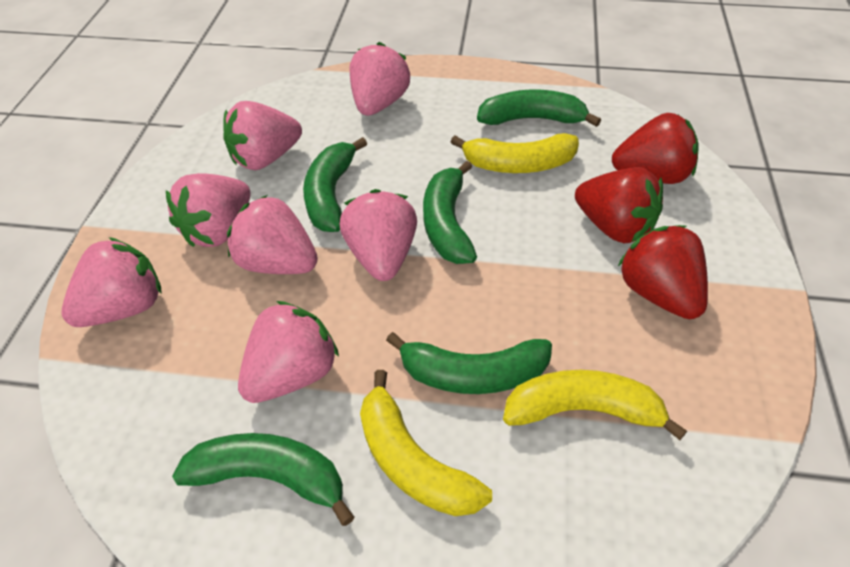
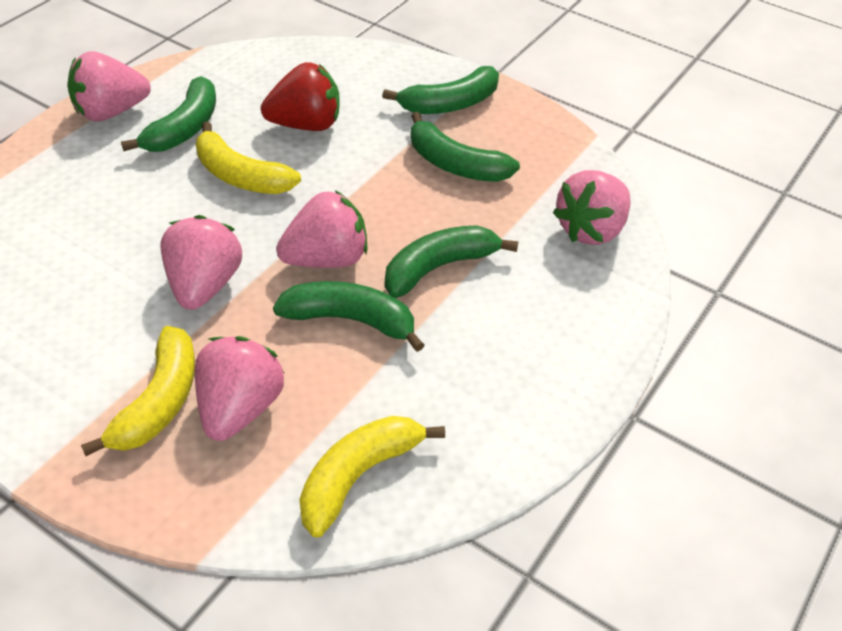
pink strawberry: [62,237,162,327] [166,173,251,247] [223,101,302,170] [227,195,318,274] [238,301,339,403] [340,189,417,281] [349,42,410,116] = 7 -> [67,51,151,121] [160,215,242,310] [195,336,285,441] [276,190,368,268] [553,170,630,245] = 5
red strawberry: [575,167,663,243] [612,113,699,184] [618,225,708,319] = 3 -> [261,62,340,131] = 1

